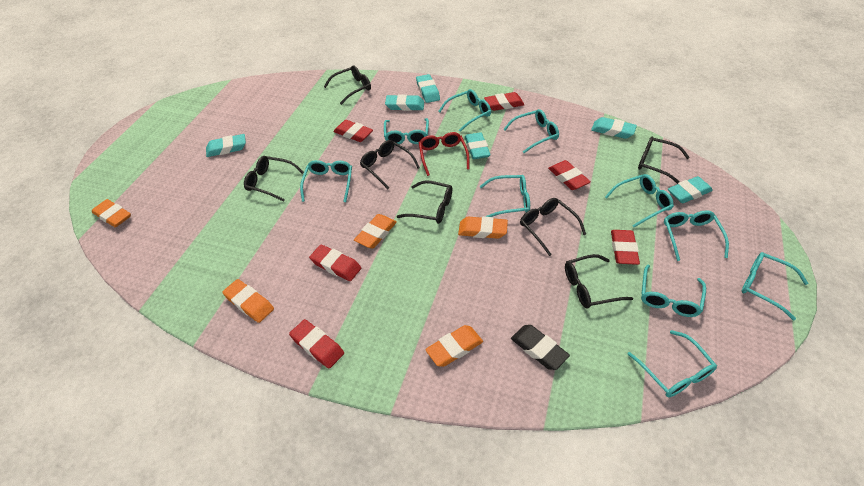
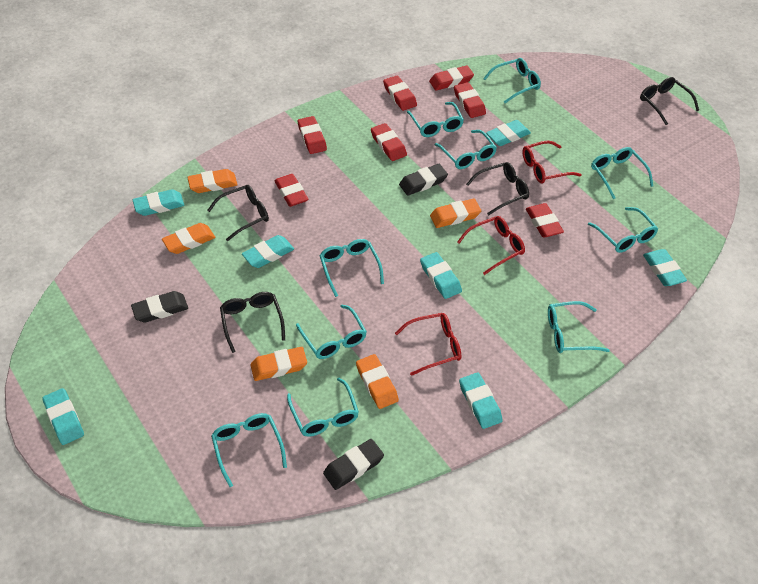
black eraser: [511,325,570,370] = 1 -> [131,291,188,323] [323,439,384,490] [399,164,448,196] = 3
black glasses: [244,156,304,202] [324,65,371,105] [360,140,420,189] [397,180,452,224] [520,198,586,256] [565,254,633,309] [638,137,690,184] = 7 -> [208,185,269,241] [220,292,285,353] [466,162,529,215] [640,77,699,125] = 4
red eraser: [289,319,344,369] [309,245,361,281] [333,120,373,142] [484,92,524,111] [548,160,591,190] [611,230,640,265] = 6 -> [275,174,308,207] [298,116,327,154] [371,123,407,161] [383,76,417,111] [429,65,474,91] [454,82,486,118] [526,203,564,238] = 7
red glasses: [419,132,470,176] = 1 -> [395,313,461,376] [457,216,525,275] [522,140,582,183] = 3
turquoise eraser: [206,134,246,157] [385,94,424,111] [416,74,440,103] [465,132,491,159] [591,117,637,139] [668,176,713,203] = 6 -> [42,388,84,445] [133,189,184,216] [242,235,294,268] [420,252,462,299] [459,373,503,429] [486,120,531,146] [643,249,687,286] = 7

